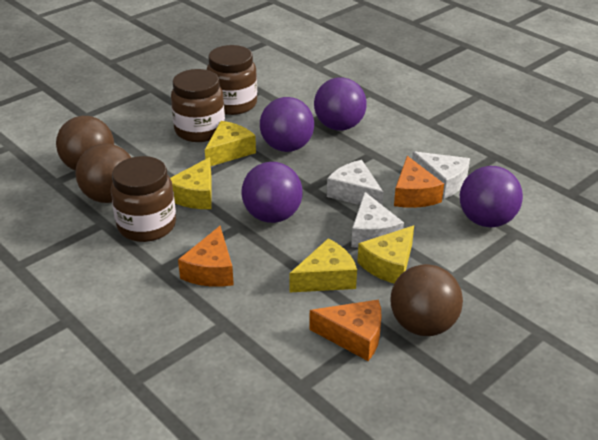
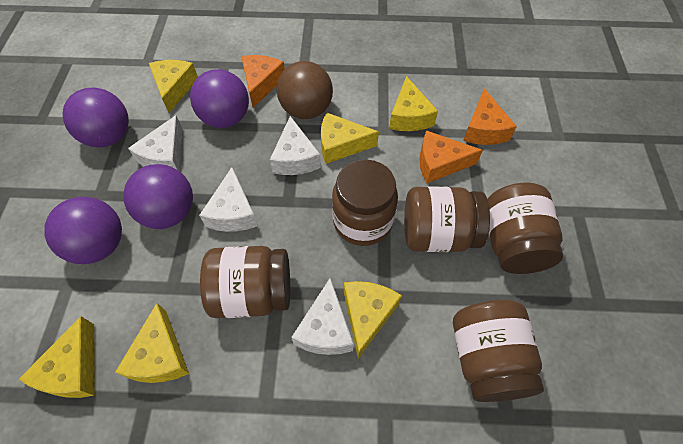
brown ball: [56,116,114,171] [75,143,131,203] [391,264,463,336] = 3 -> [277,61,333,119] = 1
brown jar: [111,156,176,242] [171,69,225,142] [207,45,257,115] = 3 -> [200,246,290,318] [332,160,398,246] [404,186,490,252] [453,300,544,402] [487,183,563,274] = 5
white cheese: [327,160,384,205] [351,192,404,248] [412,151,470,199] = 3 -> [128,115,183,171] [199,167,258,232] [270,116,321,175] [291,278,354,355] = 4
yellow cheese: [170,157,212,209] [205,121,256,166] [289,238,357,292] [358,226,414,284] = 4 -> [19,316,95,398] [115,303,189,383] [149,60,198,113] [321,113,379,164] [344,281,402,359] [389,76,438,131] = 6

